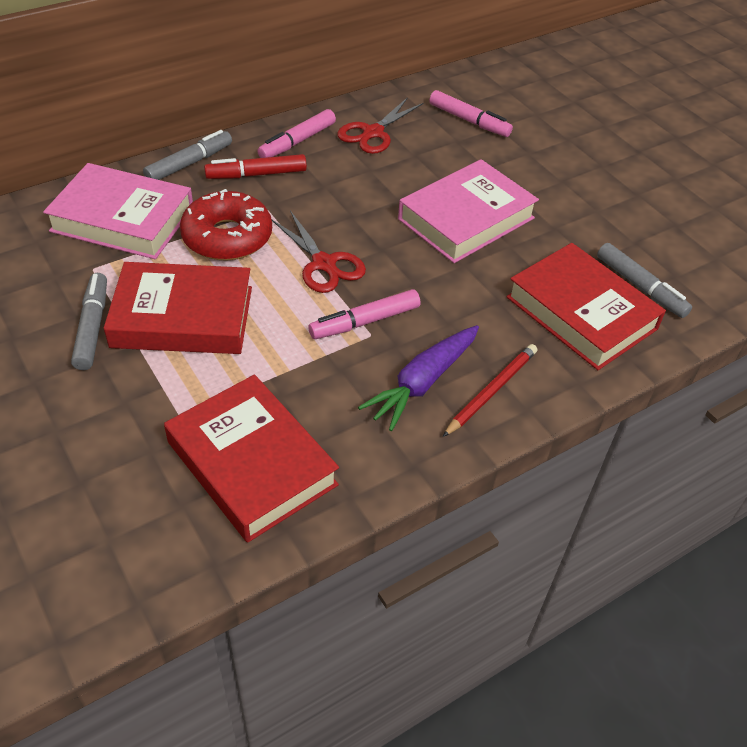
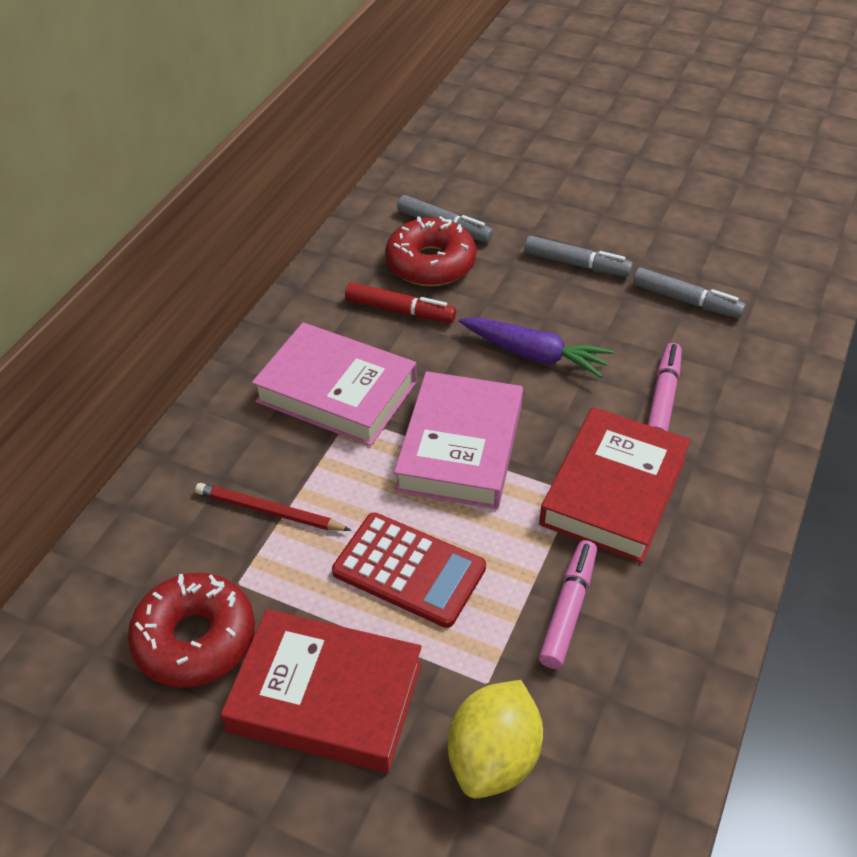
pink marker: [257,109,336,158] [308,289,421,339] [429,90,513,137] = 3 -> [539,540,597,669] [647,343,682,431] = 2
red book: [104,262,252,354] [164,374,339,543] [506,243,666,370] = 3 -> [221,609,422,773] [539,407,691,563] = 2
red calculator: none = 0 -> [332,513,486,628] = 1
red donut: [180,189,272,261] = 1 -> [128,572,255,688] [385,216,477,286] = 2
red scissors: [272,211,366,293] [337,97,423,154] = 2 -> none = 0
yellow lemon: none = 0 -> [448,680,543,799] = 1

